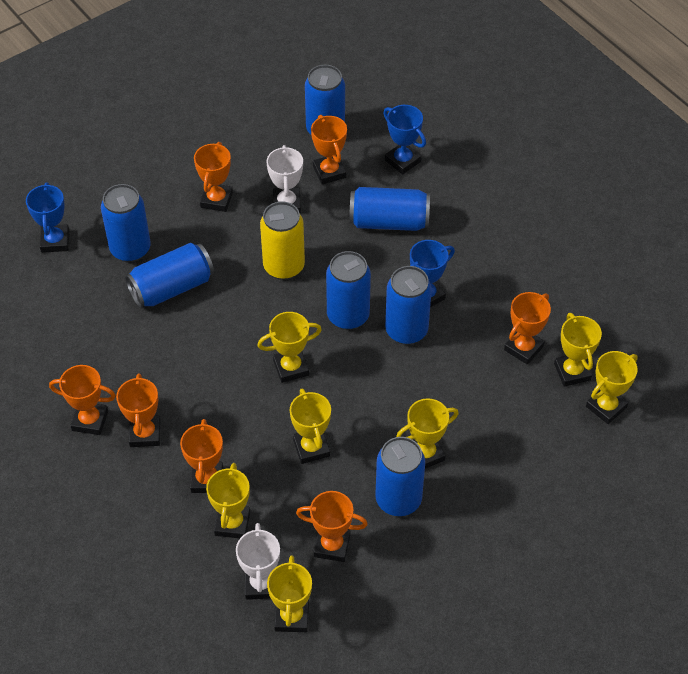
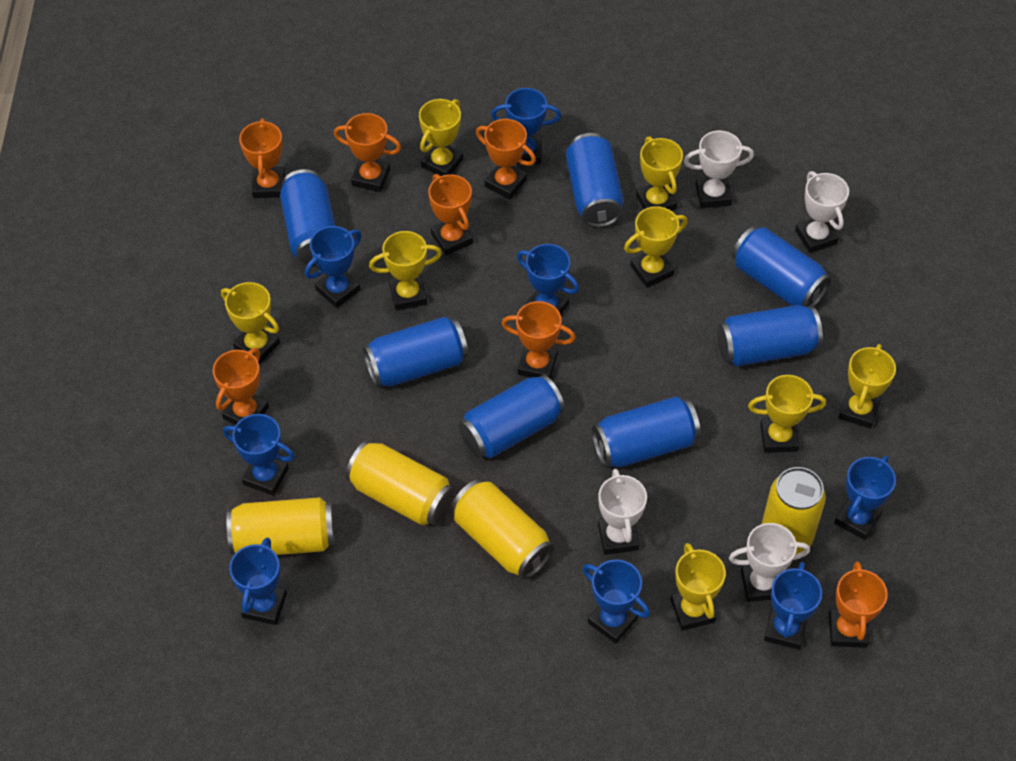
blue trophy: [26,182,69,253] [383,105,426,174] [410,240,455,307] = 3 -> [223,414,295,496] [229,538,287,625] [305,226,362,308] [491,88,561,164] [517,244,579,315] [583,560,650,644] [764,562,822,650] [834,456,896,540] = 8
white trophy: [236,523,280,600] [266,145,303,213] = 2 -> [598,469,647,555] [684,131,754,208] [729,523,810,602] [795,171,849,253] = 4
yellow can: [260,201,305,280] = 1 -> [227,497,335,555] [346,441,454,525] [451,479,554,579] [762,467,826,554] = 4
yellow trophy: [206,463,250,538] [257,312,322,383] [267,555,312,632] [290,389,331,464] [396,398,459,469] [554,313,602,387] [586,351,638,424] = 7 -> [221,282,280,364] [369,231,442,310] [419,99,463,176] [624,206,687,288] [636,137,683,211] [670,543,726,631] [748,375,826,453] [839,344,896,429] = 8

